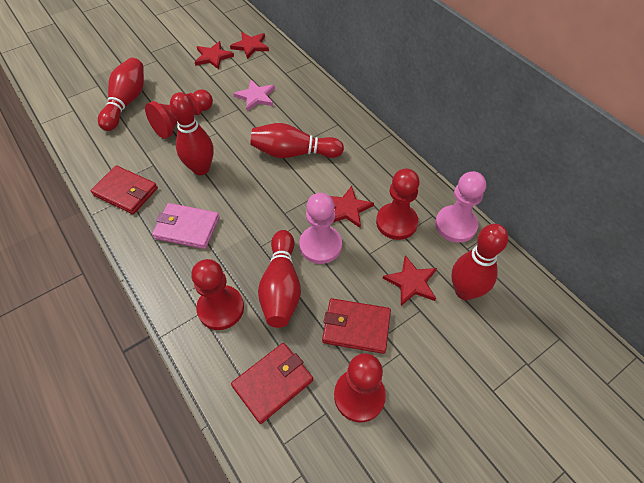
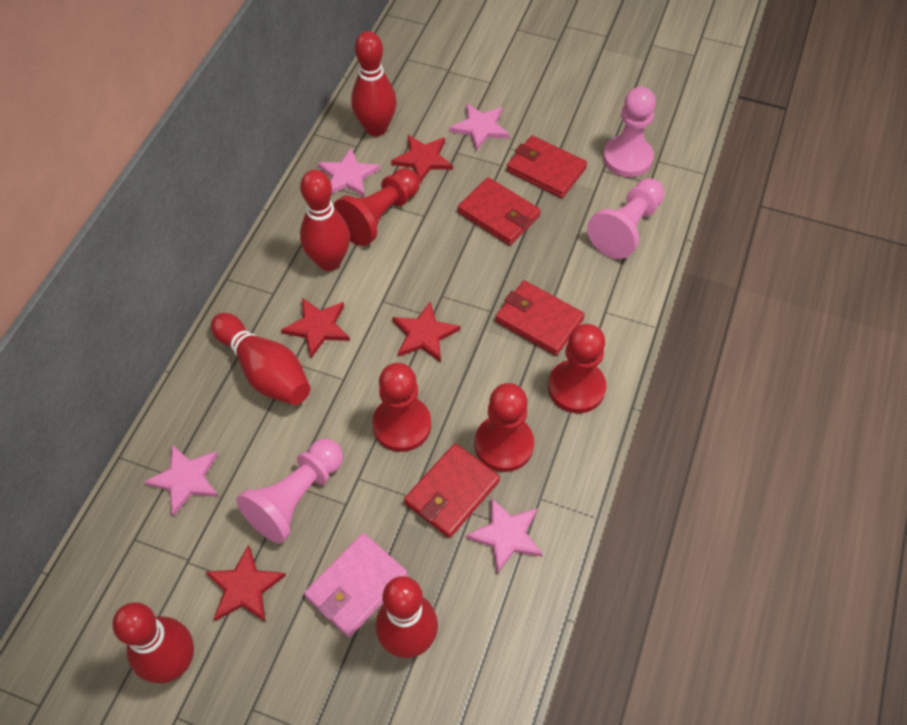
pink pawn: [299,193,342,264] [435,171,486,243] = 2 -> [236,439,343,544] [587,178,665,259] [603,87,656,177] = 3
pink star: [233,80,275,111] = 1 -> [144,445,219,516] [318,148,380,197] [449,103,510,151] [466,497,543,574] = 4
red wallet: [90,165,158,214] [231,343,313,424] [322,298,391,354] = 3 -> [404,443,500,538] [458,177,541,245] [495,280,585,356] [506,135,587,198] = 4

